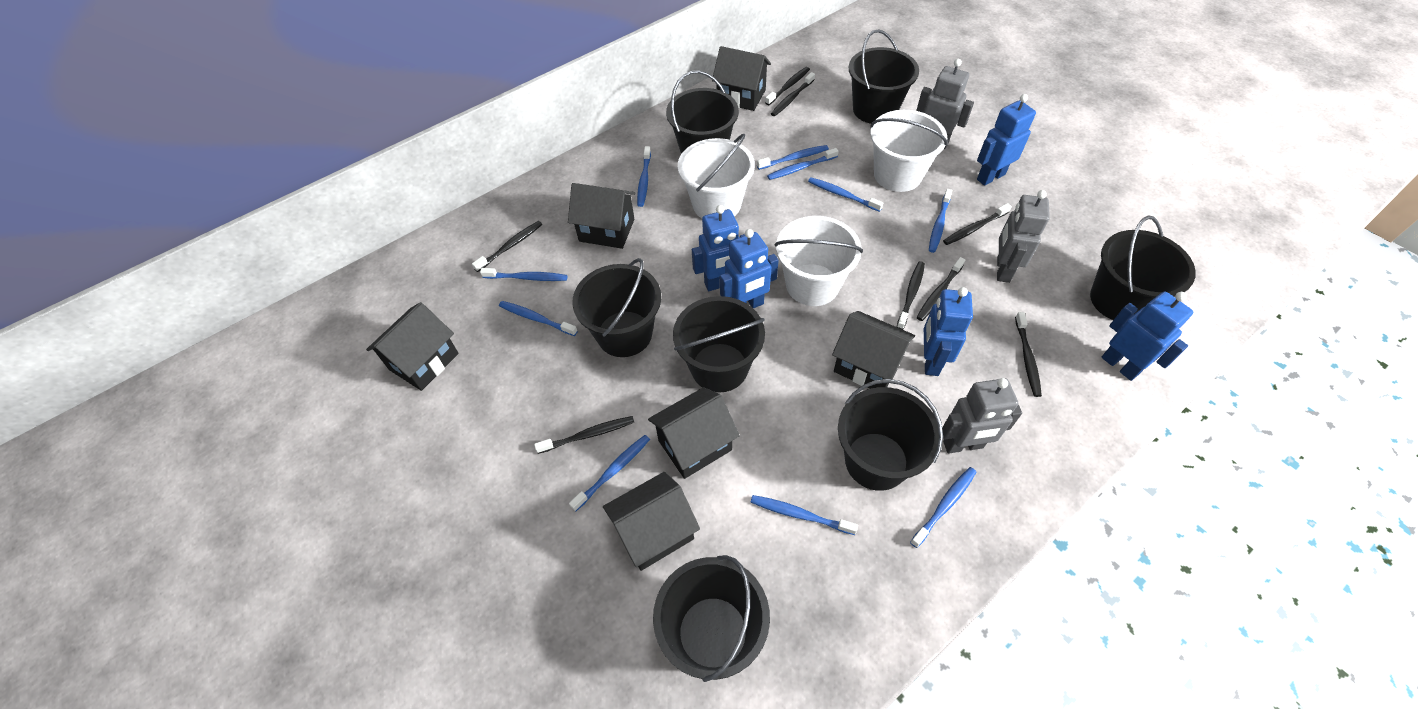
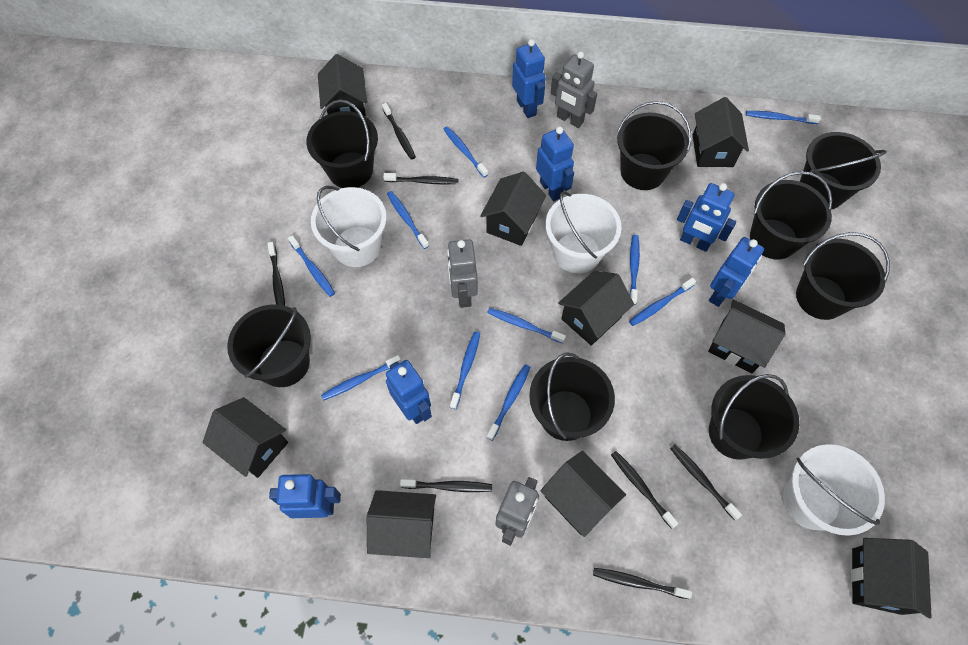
black bucket: [572,258,661,357] [653,555,770,682] [666,70,739,154] [673,296,765,393] [838,379,943,491] [849,29,919,124] [1090,216,1196,320] = 7 -> [227,304,311,387] [306,100,378,188] [529,352,615,441] [617,101,691,190] [709,374,799,460] [750,171,832,260] [796,232,890,320] [800,132,887,210] = 8
black house: [366,302,459,391] [568,183,635,249] [603,472,700,571] [648,387,740,479] [712,46,771,111] [832,311,915,389] = 6 -> [203,397,288,478] [318,54,367,117] [367,490,436,558] [480,172,546,246] [540,451,626,537] [558,270,634,346] [693,97,749,167] [708,299,786,374] [851,538,932,618] = 9
black toothbrush: [472,221,542,272] [534,416,634,454] [765,67,810,105] [771,72,815,116] [897,261,925,330] [917,257,965,321] [943,203,1012,245] [1015,312,1042,397] = 8 -> [267,242,285,306] [382,103,416,160] [383,173,458,185] [400,479,492,492] [593,568,692,599] [611,451,679,529] [670,445,742,520] = 7
blue robot: [692,205,745,291] [720,229,779,308] [924,287,973,376] [977,94,1036,186] [1101,291,1193,381] = 5 -> [269,474,341,518] [386,360,432,424] [512,39,546,118] [536,127,574,201] [677,183,736,252] [709,237,764,307] = 6

